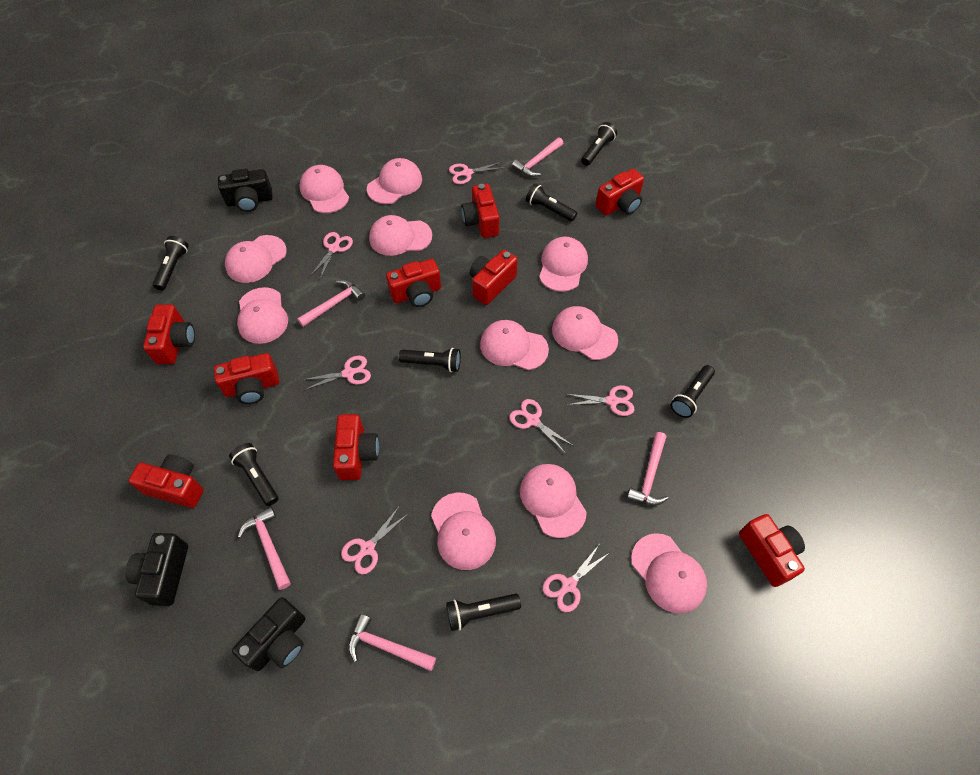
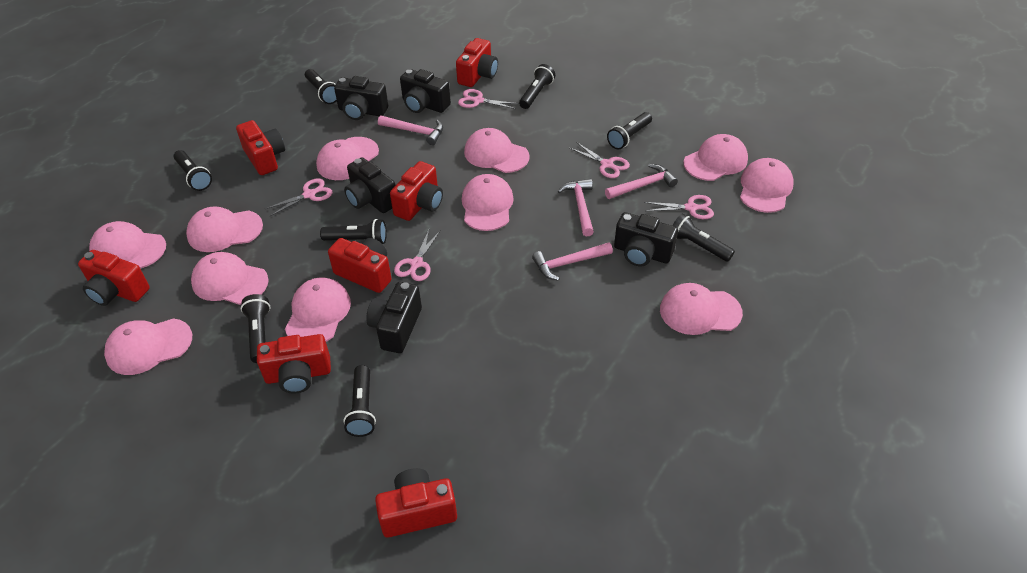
black camera: [125,533,188,606] [218,168,273,212] [232,597,305,671] = 3 -> [334,76,388,120] [344,157,395,213] [366,282,422,353] [400,69,451,113] [614,212,678,266] = 5
black flashlight: [153,236,189,291] [229,443,278,506] [399,348,461,372] [446,593,521,631] [526,183,577,222] [581,122,617,166] [671,365,715,418] = 7 -> [173,150,212,191] [241,294,271,363] [305,69,337,104] [320,219,387,244] [343,365,376,437] [519,64,555,109] [607,112,652,150] [672,214,735,262] = 8
pink hammer: [238,507,291,590] [297,280,365,327] [348,614,436,671] [512,137,563,177] [627,432,668,505] = 5 -> [378,115,443,145] [532,242,613,281] [558,179,594,236] [605,164,678,199] = 4
pink scissors: [302,356,371,390] [310,232,353,279] [341,507,409,574] [449,162,502,184] [509,399,574,453] [543,545,609,612] [566,385,635,416] = 7 -> [265,179,332,216] [394,230,440,281] [458,89,519,109] [570,142,630,178] [644,195,714,219] = 5
red camera: [128,454,204,508] [143,304,195,364] [214,353,279,404] [333,414,379,480] [386,259,441,307] [461,184,499,238] [470,250,518,305] [596,169,644,215] [739,514,805,587] = 9 -> [78,250,150,306] [236,120,285,175] [257,334,331,394] [328,238,392,293] [375,468,457,538] [390,161,443,221] [456,38,498,87] = 7

